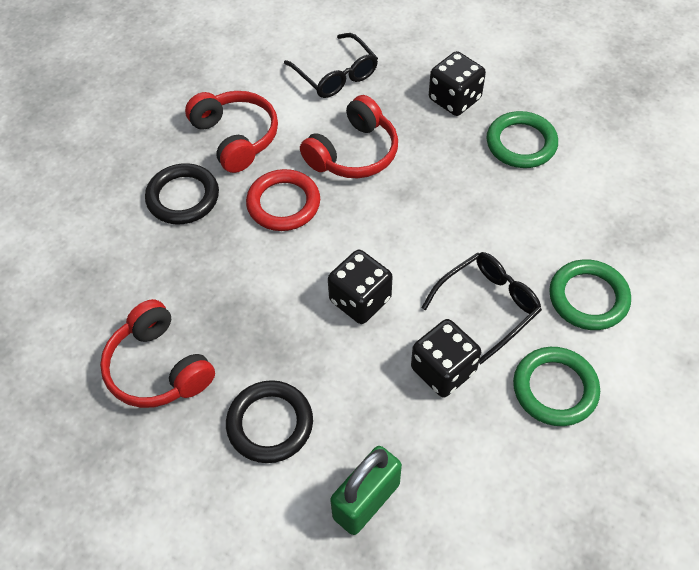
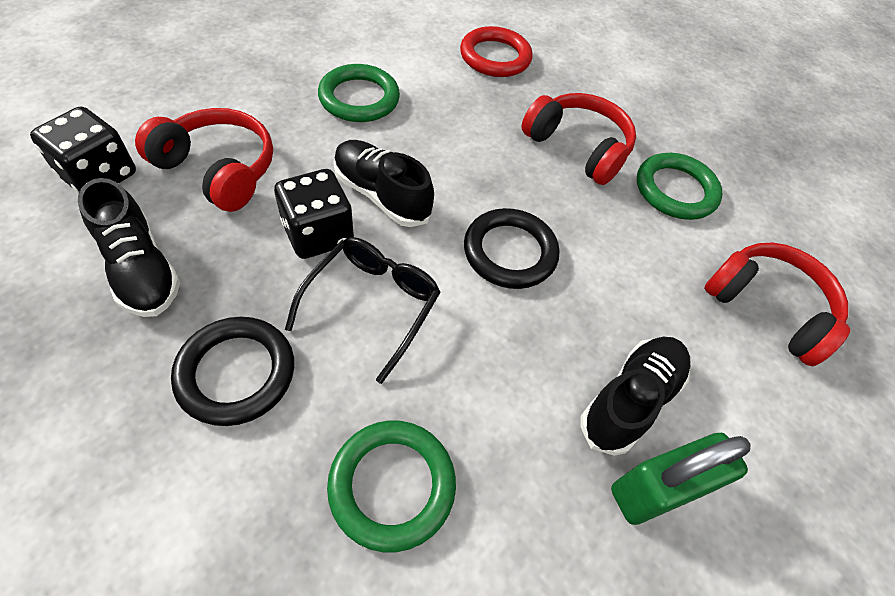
black dice: [328,250,393,324] [411,319,481,397] [429,51,486,116] = 3 -> [30,106,136,193] [274,169,354,259] = 2
black glasses: [284,33,378,98] [421,252,542,364] = 2 -> [285,237,441,384] = 1
black shoe: none = 0 -> [78,178,180,317] [333,140,434,227] [580,337,690,456] = 3

